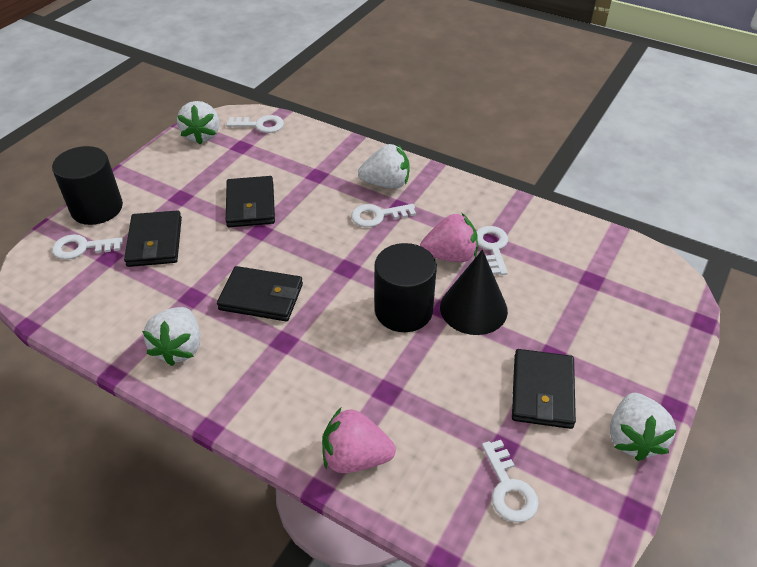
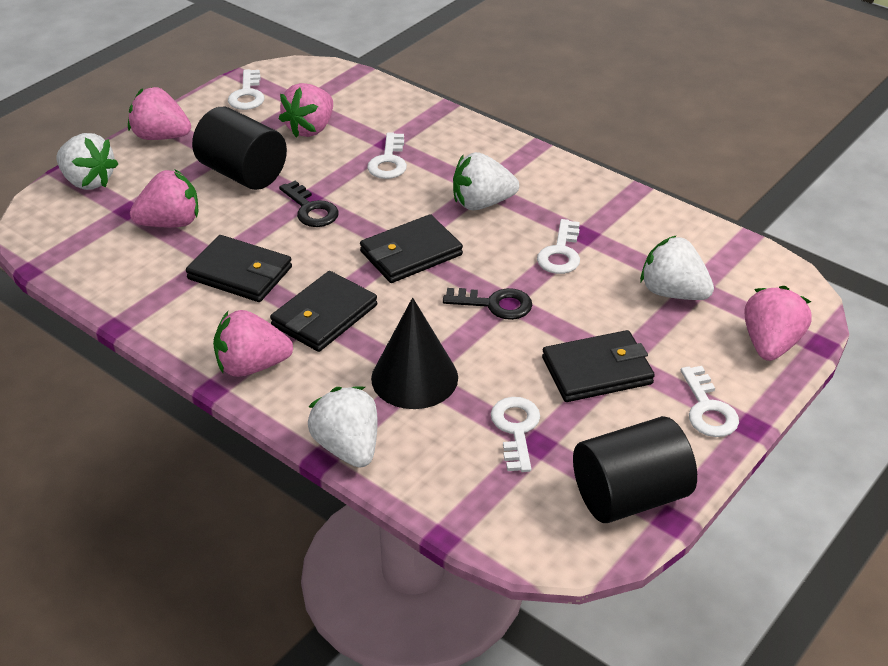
black key: none = 0 -> [279,181,339,227] [443,288,532,320] = 2
pink strawberry: [322,408,396,473] [420,213,478,262] = 2 -> [128,87,191,140] [130,170,198,227] [213,310,293,377] [279,83,333,138] [744,286,812,361] = 5

